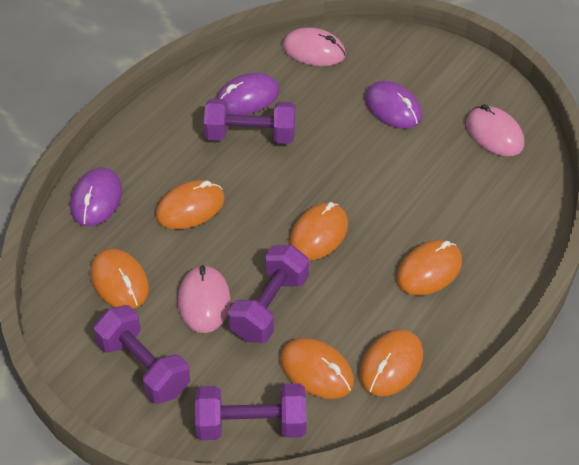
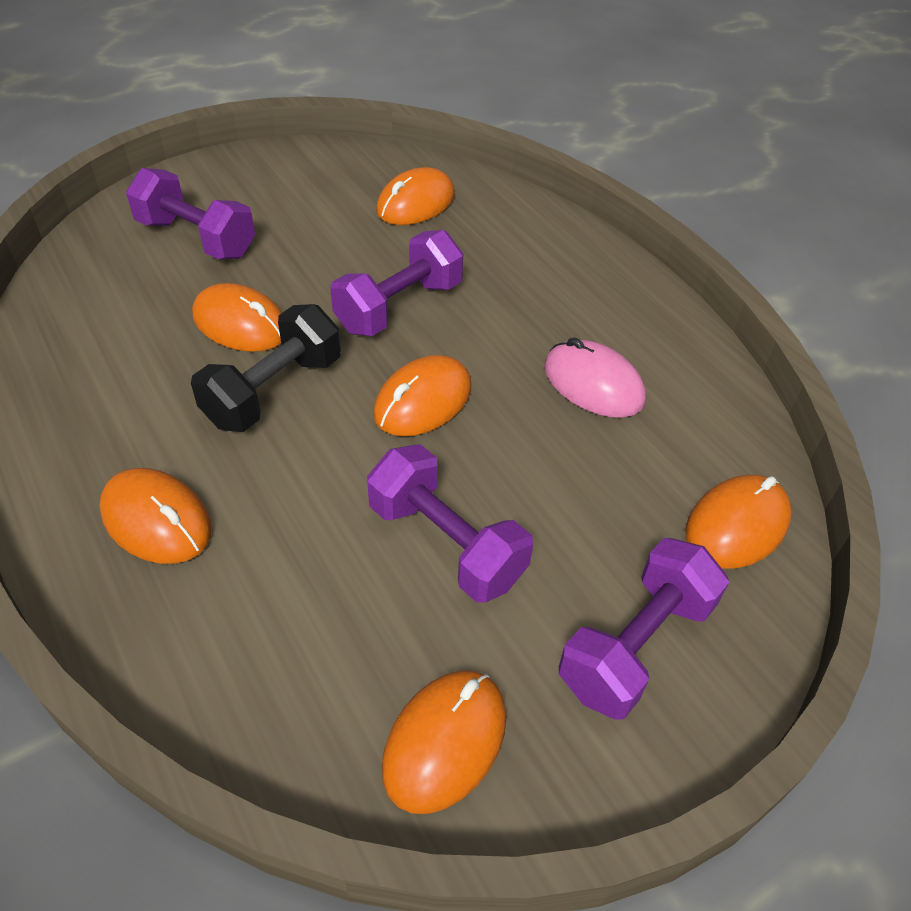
black dumbbell: none = 0 -> [191,304,341,432] = 1
pink mouse: [178,265,231,333] [282,27,346,66] [466,104,524,156] = 3 -> [544,337,646,418] = 1
purple mouse: [70,168,122,226] [217,73,280,115] [365,81,422,129] = 3 -> none = 0

